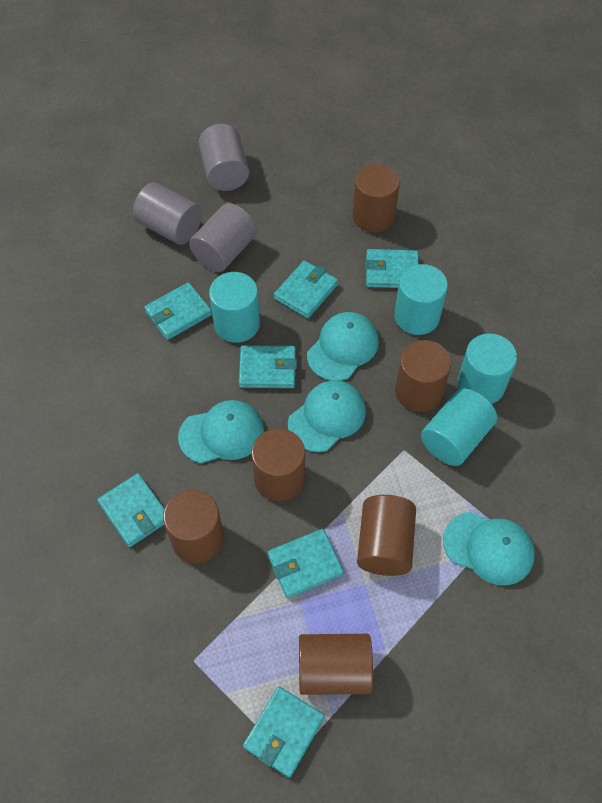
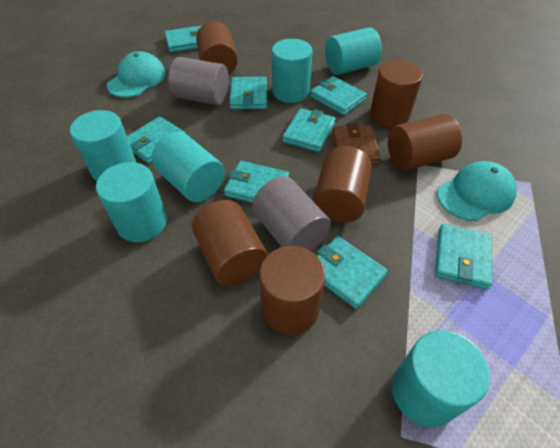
brown wallet: none = 0 -> [332,123,381,165] = 1
grey cylinder: [133,182,202,245] [189,203,257,272] [199,124,249,191] = 3 -> [168,57,229,106] [252,176,331,251] = 2
turquoise cap: [178,400,264,463] [288,380,366,452] [307,312,379,381] [443,512,535,585] = 4 -> [107,51,166,98] [437,161,517,221] = 2
turquoise cylinder: [209,272,260,343] [394,264,448,335] [421,388,497,466] [457,333,517,404] = 4 -> [70,110,137,181] [96,162,167,242] [152,132,225,202] [272,39,313,103] [325,27,382,75] [392,330,490,427] = 6
turquoise wallet: [97,473,165,547] [144,282,212,340] [239,345,297,388] [243,687,325,778] [267,529,344,598] [274,260,338,318] [365,249,419,288] = 7 -> [127,116,186,163] [165,26,201,52] [224,161,289,203] [229,77,267,109] [282,108,336,152] [310,76,367,115] [317,236,388,309] [435,224,492,290] = 8

